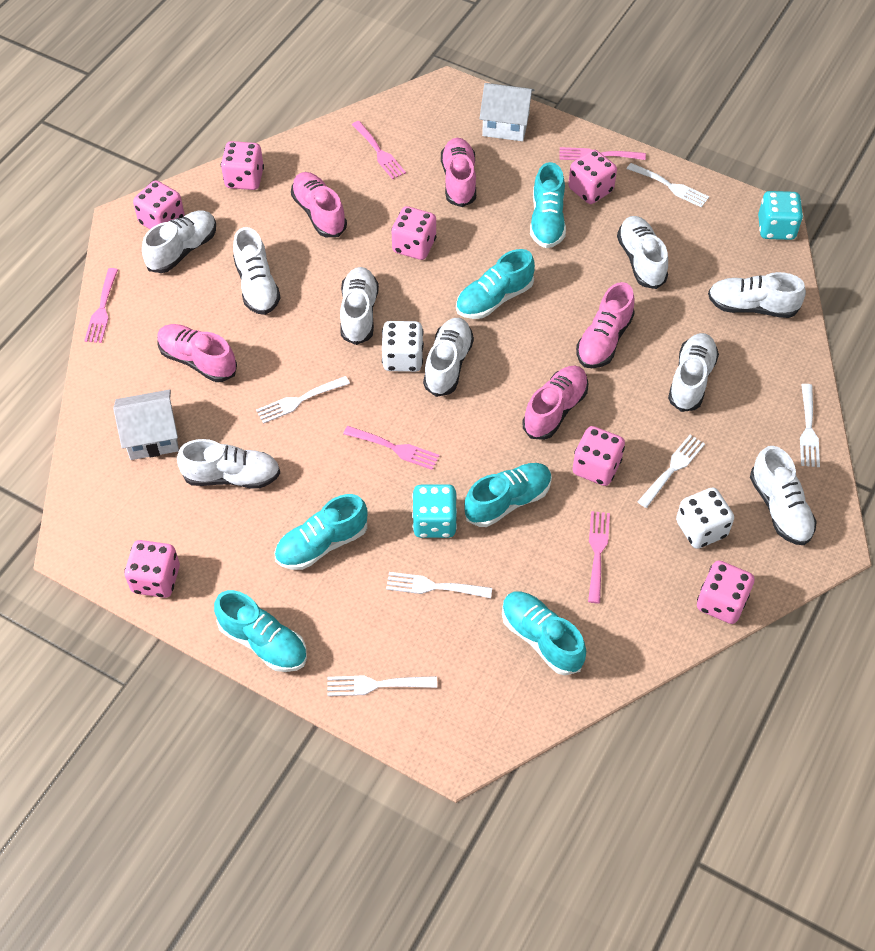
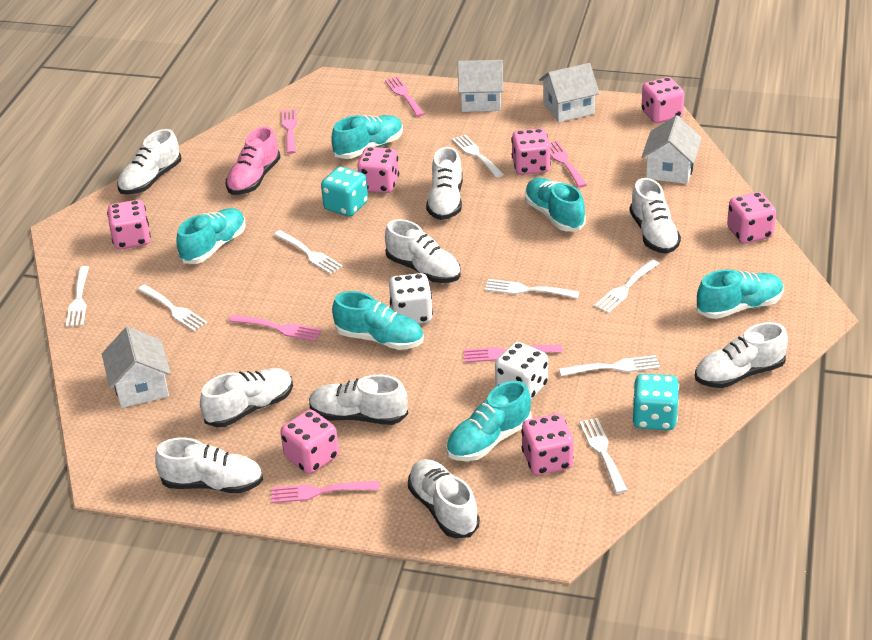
pink fork: [84,268,118,343] [343,426,440,470] [352,121,406,179] [559,147,646,160] [588,511,610,603] = 5 -> [229,315,322,341] [271,481,379,503] [282,109,297,154] [385,77,424,117] [464,345,563,363] [549,141,587,188] = 6
pink shoe: [157,324,237,382] [291,172,347,237] [441,138,476,207] [522,366,588,440] [576,282,635,368] = 5 -> [226,127,281,195] = 1
white fork: [256,376,350,424] [327,675,437,696] [386,572,492,598] [627,163,709,208] [638,435,705,508] [800,384,820,467] = 6 -> [66,266,89,327] [137,284,207,331] [274,230,343,274] [452,135,504,178] [485,279,579,299] [559,355,660,376] [579,418,628,494] [594,259,659,313] = 8
white house: [113,390,179,460] [479,83,534,141] = 2 -> [102,326,171,408] [458,60,503,112] [539,63,600,122] [642,115,702,184] = 4

